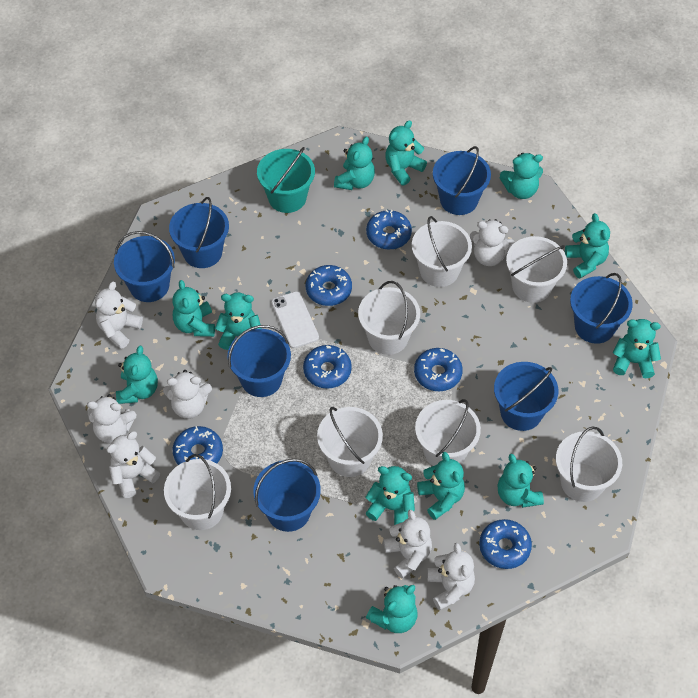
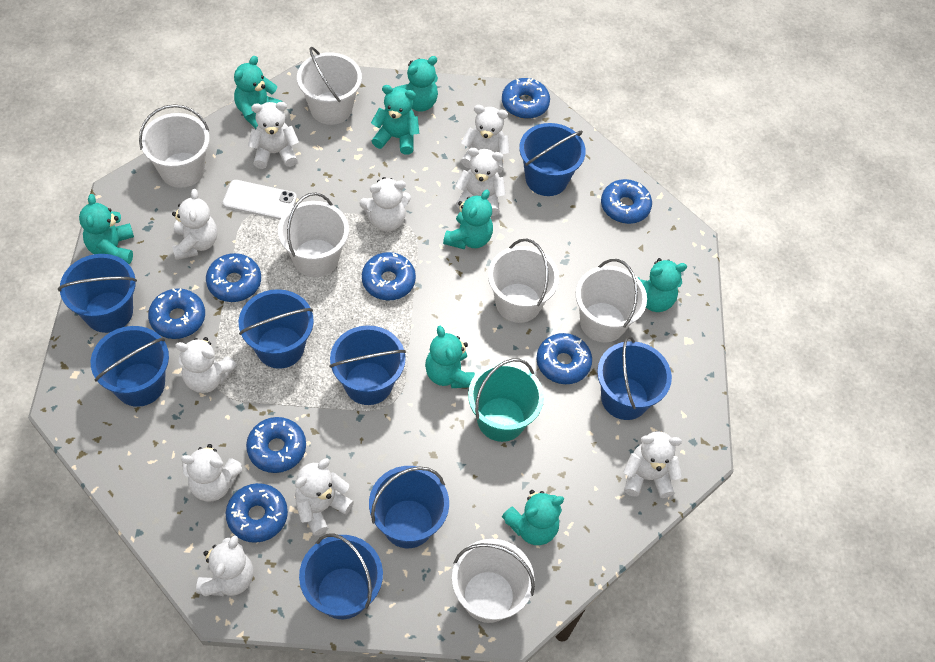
blue bucket: [114,231,175,302] [169,197,229,268] [227,325,291,397] [254,459,321,532] [433,146,491,215] [494,362,558,431] [570,273,633,344] = 7 -> [58,254,137,333] [91,326,169,407] [239,289,314,369] [299,533,383,619] [329,325,406,405] [369,466,449,548] [519,123,586,196] [597,336,672,420] = 8
blue donut: [173,426,223,465] [303,345,352,389] [306,265,352,306] [366,210,412,249] [414,348,463,391] [479,519,532,569] = 6 -> [148,288,205,339] [206,253,261,302] [226,483,288,543] [246,417,306,473] [362,252,416,301] [502,78,550,119] [537,333,592,384] [601,179,652,224] = 8
turquoise teddy bear: [116,346,158,404] [173,280,215,337] [215,292,262,350] [334,137,375,190] [366,466,415,525] [366,585,418,633] [385,120,427,185] [417,452,465,520] [498,454,544,508] [500,153,543,199] [565,213,610,279] [613,319,661,378] = 12 -> [79,194,134,264] [234,56,283,129] [371,85,419,155] [397,56,438,112] [425,326,475,388] [443,190,493,249] [502,490,564,545] [637,258,687,312] = 8
white bucket: [164,454,231,530] [317,407,383,477] [358,281,420,355] [412,216,472,287] [415,399,481,466] [506,236,567,303] [556,426,622,502] = 7 -> [139,104,210,188] [278,193,349,277] [297,47,362,125] [452,539,535,623] [488,239,559,323] [576,259,647,343] = 6
white teddy bear: [87,394,137,443] [95,282,143,349] [107,431,160,498] [163,370,212,419] [384,510,432,578] [427,543,475,610] [470,219,515,266] = 7 -> [172,189,217,260] [175,337,237,393] [181,444,243,501] [196,535,253,596] [248,102,299,169] [295,458,354,536] [359,177,411,231] [455,148,506,216] [461,105,510,174] [623,431,682,498] = 10

